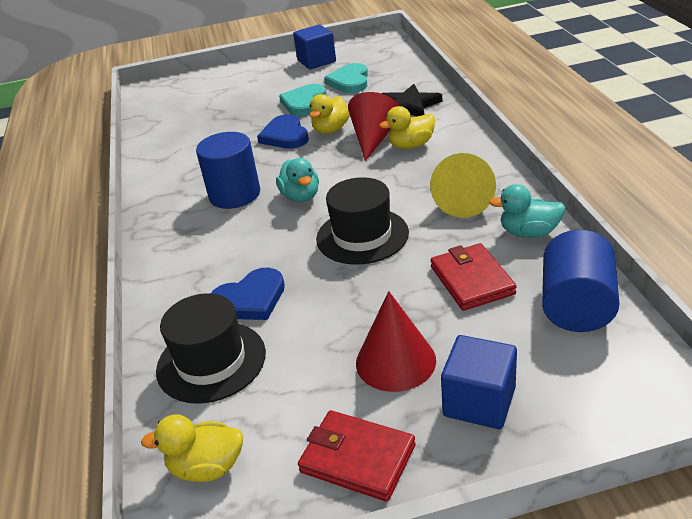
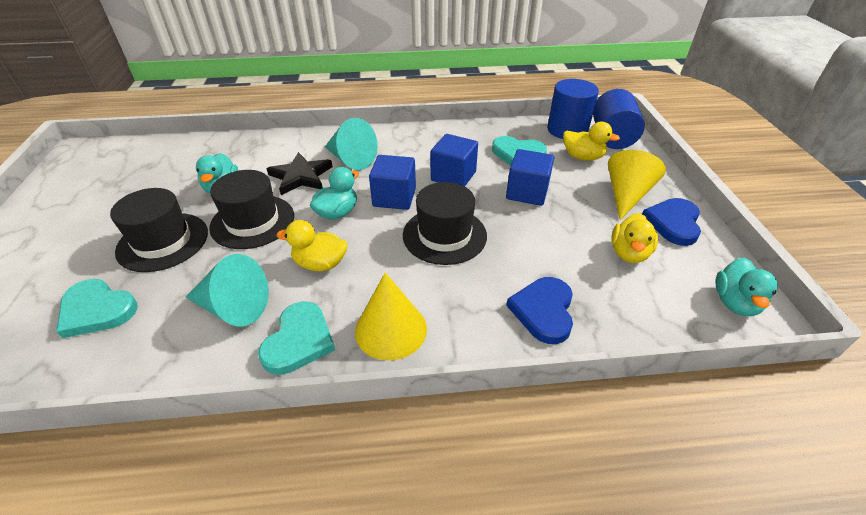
black hat: [156,293,266,404] [316,177,409,265] = 2 -> [110,188,208,272] [209,170,294,249] [403,182,487,265] = 3
blue cube: [293,24,336,69] [441,335,517,429] = 2 -> [369,155,416,210] [431,134,478,187] [506,149,554,206] = 3
red cone: [348,92,399,161] [356,291,436,392] = 2 -> none = 0
red wallet: [298,410,416,502] [430,243,517,311] = 2 -> none = 0
turquoise cone: none = 0 -> [186,254,269,326] [325,118,378,170] = 2
turquoise duck: [276,158,319,202] [489,184,565,238] = 2 -> [196,153,238,193] [310,167,359,220] [715,258,778,316] = 3
turquoise heart: [279,84,327,116] [324,63,368,93] = 2 -> [56,279,138,338] [258,301,335,375] [492,136,547,166] = 3
yellow cone: [430,153,496,218] = 1 -> [355,273,427,361] [608,150,666,220] = 2

